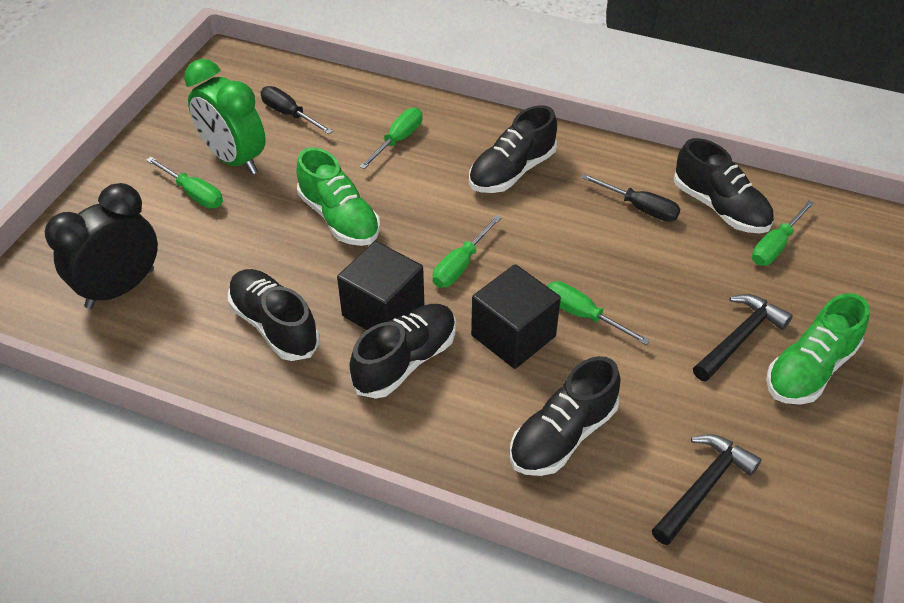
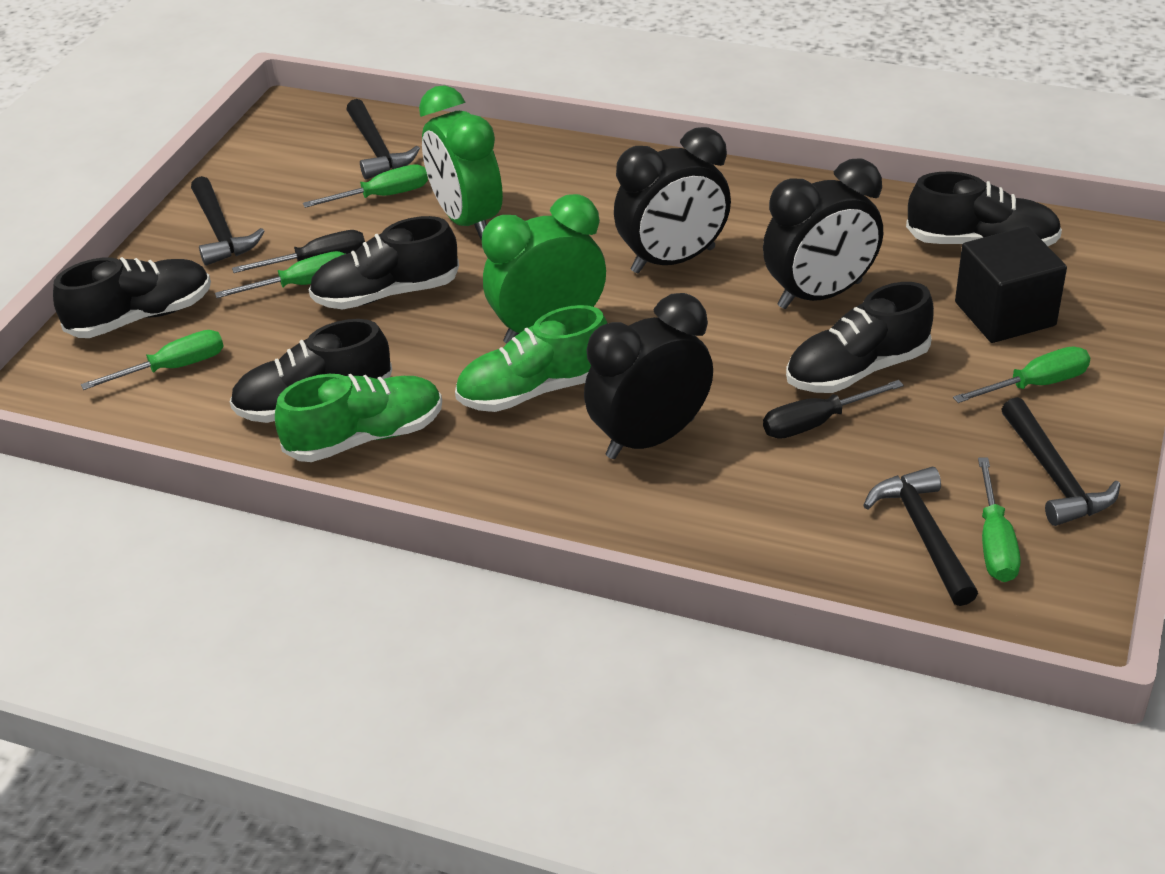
black clock: [45,183,158,309] = 1 -> [584,293,713,459] [614,127,731,273] [763,158,883,309] = 3
black cube: [337,241,424,330] [471,264,561,369] = 2 -> [955,227,1067,343] = 1
black hammer: [652,434,762,545] [693,294,793,382] = 2 -> [191,176,265,266] [346,99,420,179] [863,467,978,606] [1001,397,1120,526] = 4
green clock: [184,59,266,175] = 1 -> [419,85,503,240] [482,194,606,344] = 2

